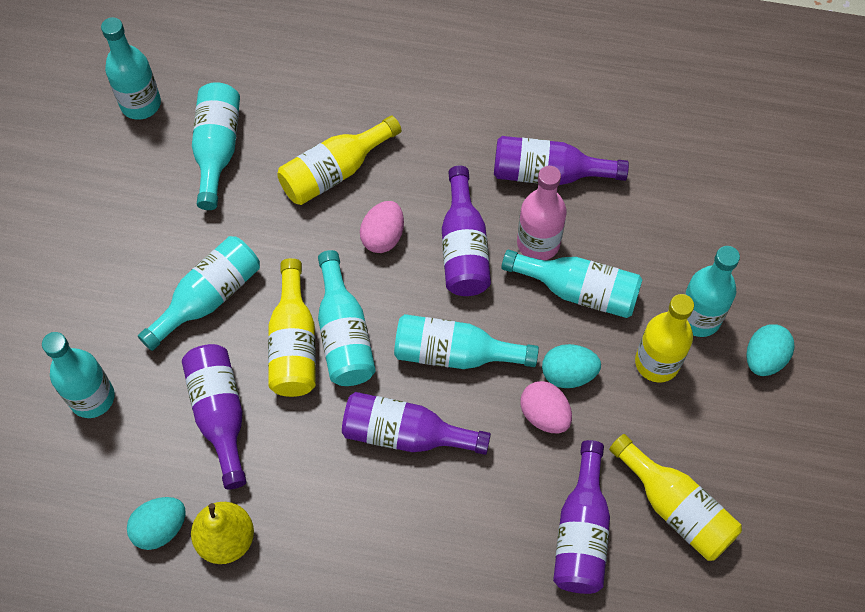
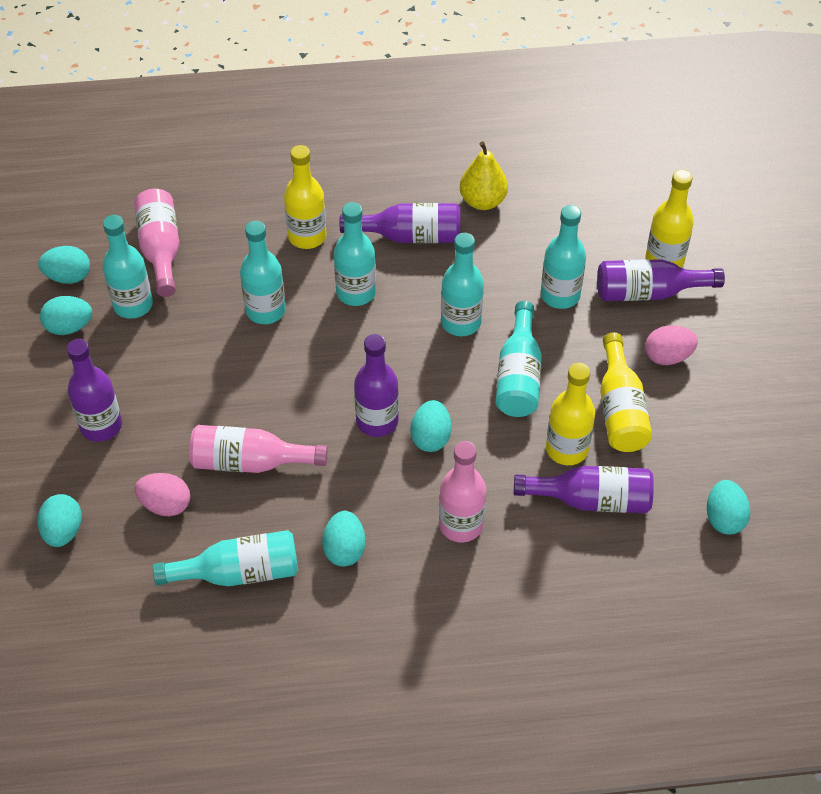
pink bottle: [517,166,567,260] = 1 -> [134,189,179,297] [189,425,328,473] [439,441,486,542] = 3
turquoise bottle: [42,332,115,418] [101,17,161,120] [138,236,260,351] [192,82,240,210] [318,250,376,386] [394,314,539,369] [501,250,642,318] [684,246,740,337] = 8 -> [103,215,153,319] [153,530,298,586] [240,221,286,324] [334,202,376,306] [441,233,484,336] [495,301,542,417] [541,205,586,309] = 7
turquoise egg: [127,497,186,550] [542,344,601,388] [746,324,794,376] = 3 -> [37,494,82,547] [38,246,90,284] [40,296,92,335] [322,511,365,567] [410,400,451,452] [707,480,750,535] = 6

